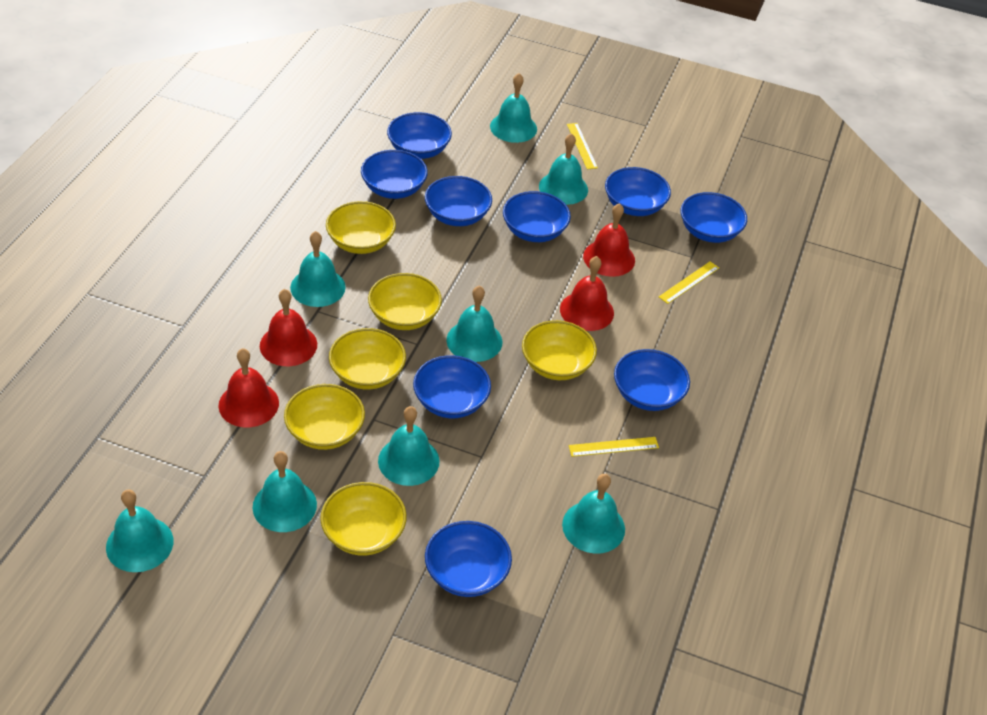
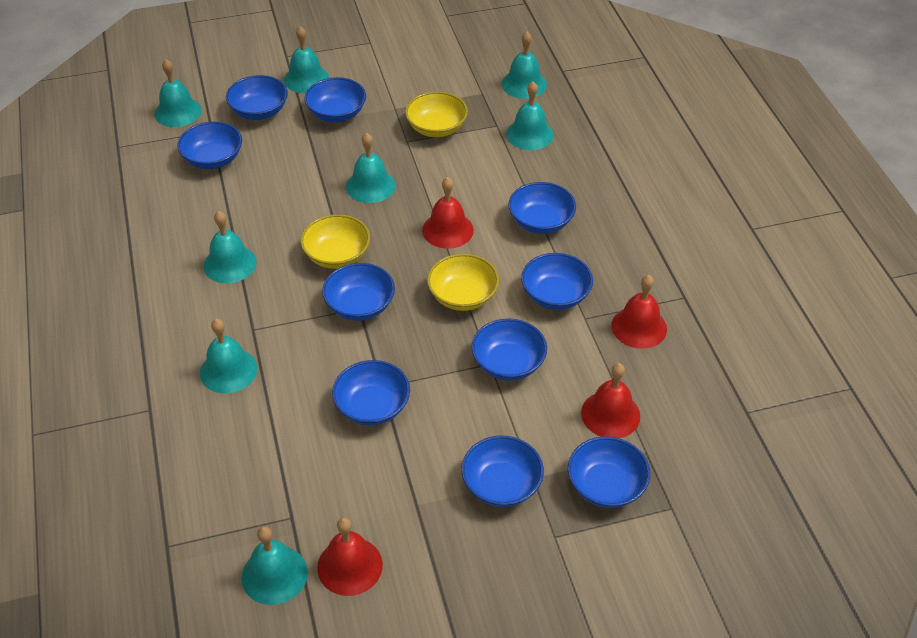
blue bowl: [361,150,428,199] [387,112,452,159] [413,355,491,418] [425,176,492,226] [425,521,512,597] [503,191,571,242] [605,167,671,216] [614,349,690,411] [680,192,747,243] = 9 -> [177,121,242,169] [226,75,288,120] [304,77,366,122] [322,263,395,321] [332,360,410,425] [461,435,544,507] [472,318,547,381] [508,182,576,234] [521,253,593,310] [568,436,650,508] = 10
yellow bowl: [284,384,365,450] [320,482,407,556] [326,201,396,254] [329,328,406,390] [368,273,442,330] [522,320,597,380] = 6 -> [300,214,370,269] [405,91,468,137] [427,254,499,311] = 3
yellow ruler: [567,123,598,169] [569,437,659,457] [659,262,719,304] = 3 -> none = 0

